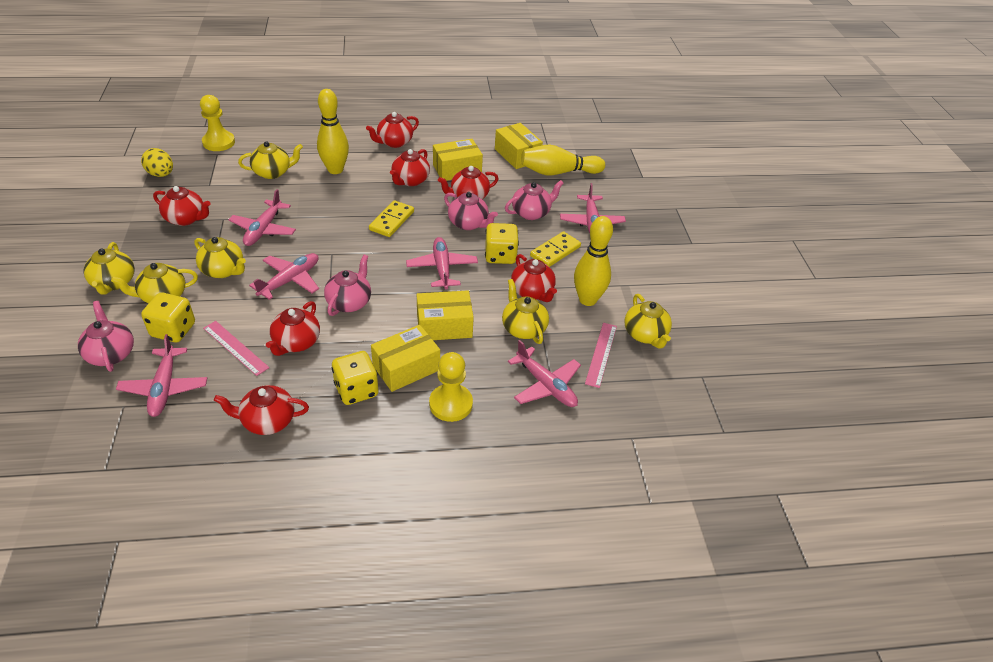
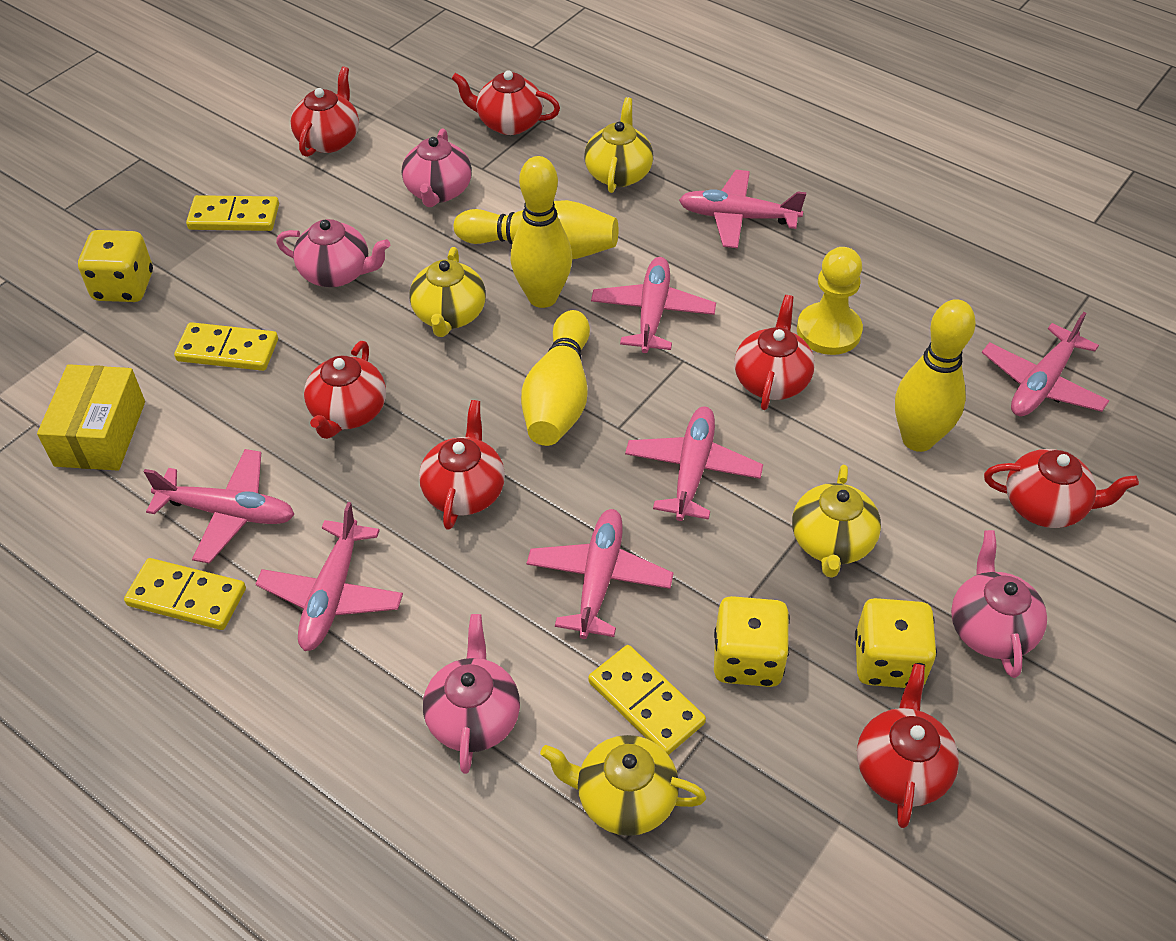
pink plane: [116,334,207,417] [229,189,296,246] [249,253,319,300] [406,237,478,289] [508,340,581,407] [560,183,626,233] = 6 -> [144,449,295,564] [255,502,403,651] [527,509,673,639] [591,257,716,353] [625,406,763,521] [679,170,806,248] [982,312,1109,416] = 7
pink ruler: [203,321,269,376] [585,323,617,388] = 2 -> none = 0
yellow bowling pin: [317,89,349,174] [521,145,605,175] [574,216,613,306] = 3 -> [454,200,618,259] [511,156,572,308] [521,310,590,446] [895,299,976,452] = 4
yellow box: [371,325,440,392] [417,290,474,340] [433,139,483,181] [495,123,543,169] = 4 -> [37,364,145,471] = 1
yellow domino: [369,200,414,237] [530,231,581,267] = 2 -> [124,558,246,630] [174,322,278,371] [186,195,279,231] [588,645,706,755] = 4
yellow egg: [141,148,173,177] = 1 -> none = 0
yellow pawn: [200,95,235,151] [429,352,473,422] = 2 -> [797,247,863,355] = 1
yellow teapot: [84,242,135,295] [111,263,198,303] [194,237,246,278] [238,141,303,179] [502,279,549,344] [624,294,672,348] = 6 -> [409,247,486,337] [540,735,706,836] [584,97,653,193] [792,465,881,578] = 4

